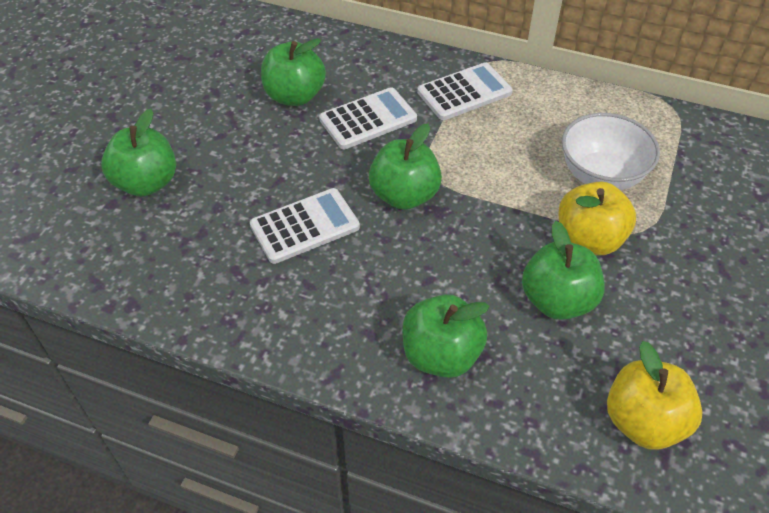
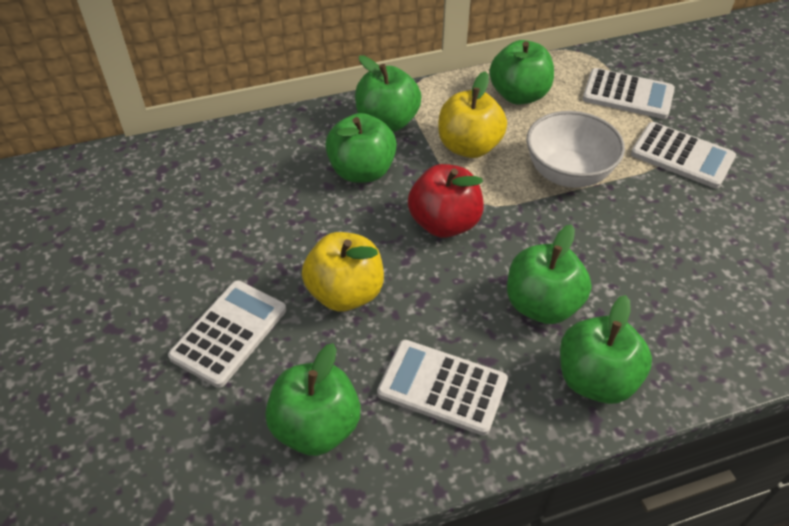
green apple: [101,109,176,196] [261,38,326,106] [369,123,442,210] [403,294,490,378] [522,221,605,320] = 5 -> [265,343,361,456] [325,113,397,183] [355,55,421,132] [489,40,554,105] [507,224,592,324] [560,295,652,404] = 6
red apple: none = 0 -> [408,164,484,238] = 1
white calculator: [250,188,360,264] [319,87,417,149] [417,62,513,120] = 3 -> [168,281,286,388] [377,340,508,436] [583,68,675,119] [631,122,736,188] = 4

